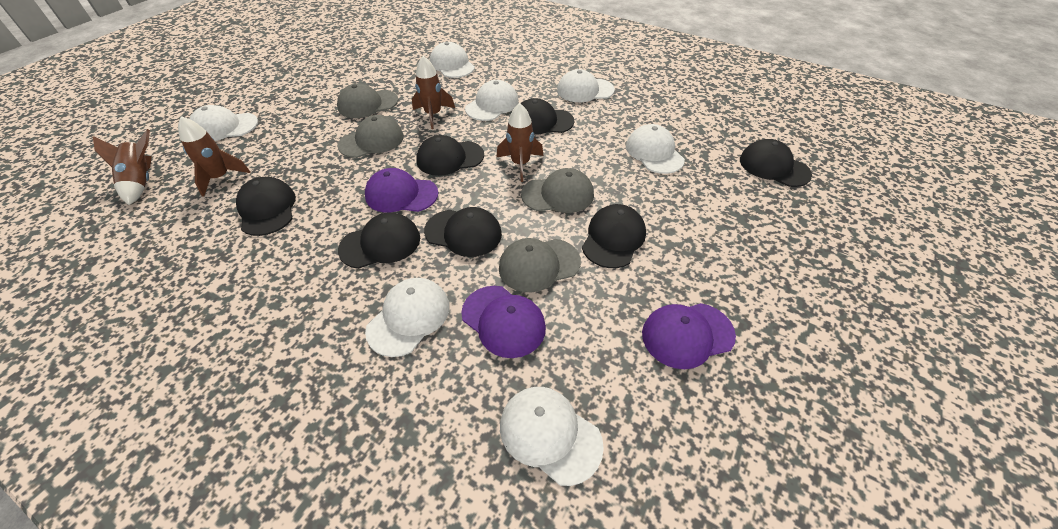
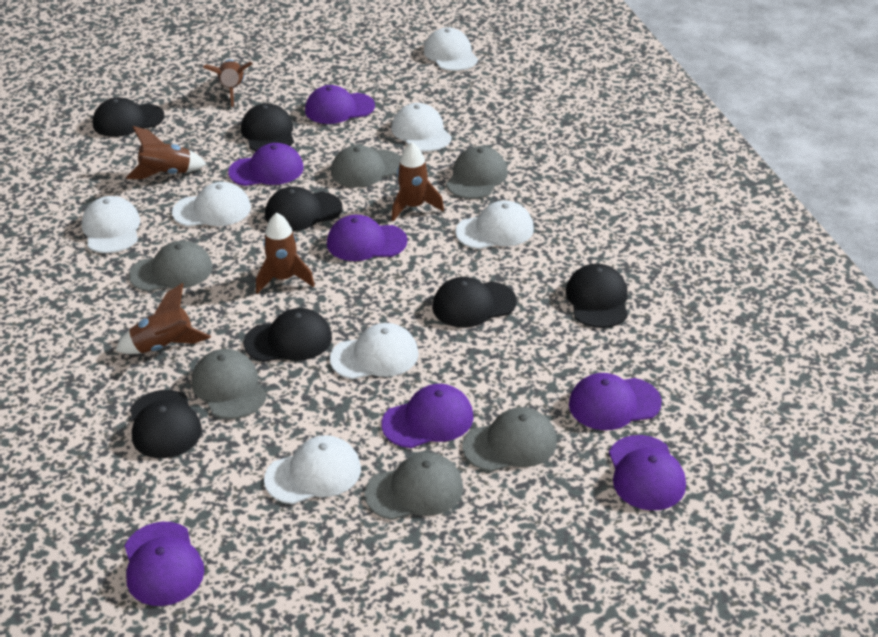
brown rocket: [93,129,152,205] [178,116,251,197] [412,56,455,129] [496,103,543,182] = 4 -> [115,283,211,354] [126,126,206,179] [203,59,253,107] [256,212,315,294] [391,142,444,222] = 5
grey cap: [337,83,398,118] [337,115,404,158] [499,238,581,292] [521,168,594,213] = 4 -> [129,241,213,292] [192,349,267,419] [331,145,401,187] [364,452,463,520] [446,146,508,199] [462,407,557,472] = 6
purple cap: [365,168,438,212] [461,286,546,358] [642,303,736,369] = 3 -> [124,522,204,606] [228,143,304,186] [305,85,375,124] [327,215,408,261] [381,384,473,448] [569,373,662,430] [609,435,686,510] = 7

